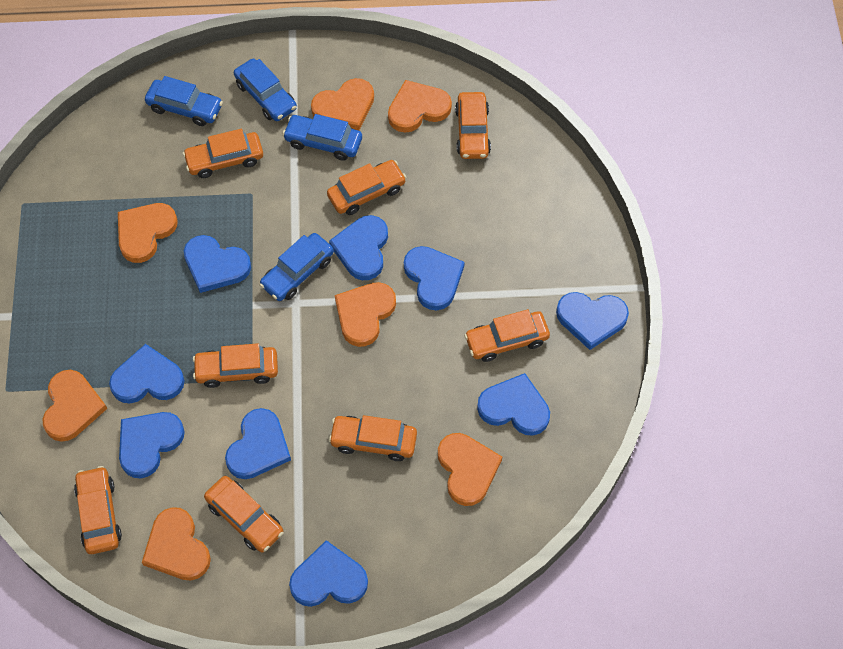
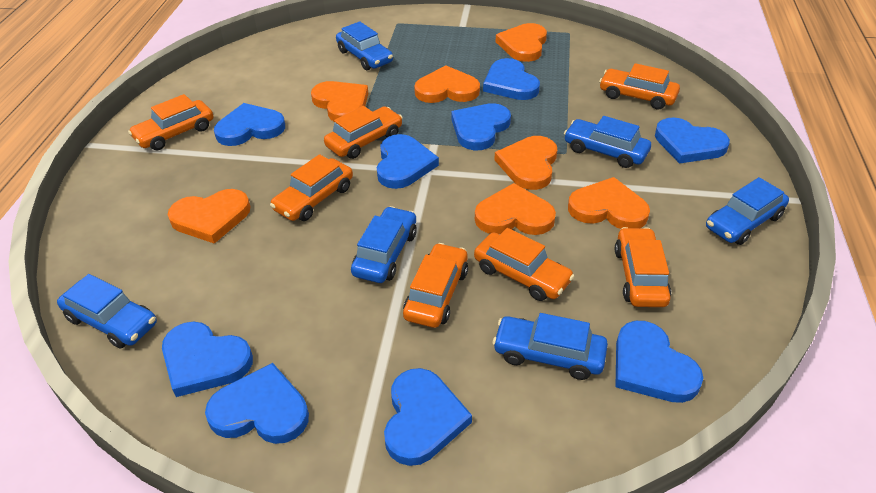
blue car: [145,76,223,126] [234,59,297,121] [259,233,334,301] [283,114,362,161] = 4 -> [57,274,157,348] [336,21,393,70] [351,206,417,283] [493,313,608,380] [564,116,651,168] [706,177,789,245] = 6
orange car: [74,466,122,554] [183,129,263,178] [193,343,278,388] [204,476,284,553] [327,160,406,215] [329,415,417,461] [455,92,491,159] [464,309,550,362] = 8 -> [128,94,214,150] [270,154,353,221] [324,106,403,159] [403,243,468,328] [474,228,574,301] [599,63,680,110] [615,227,671,307] = 7

